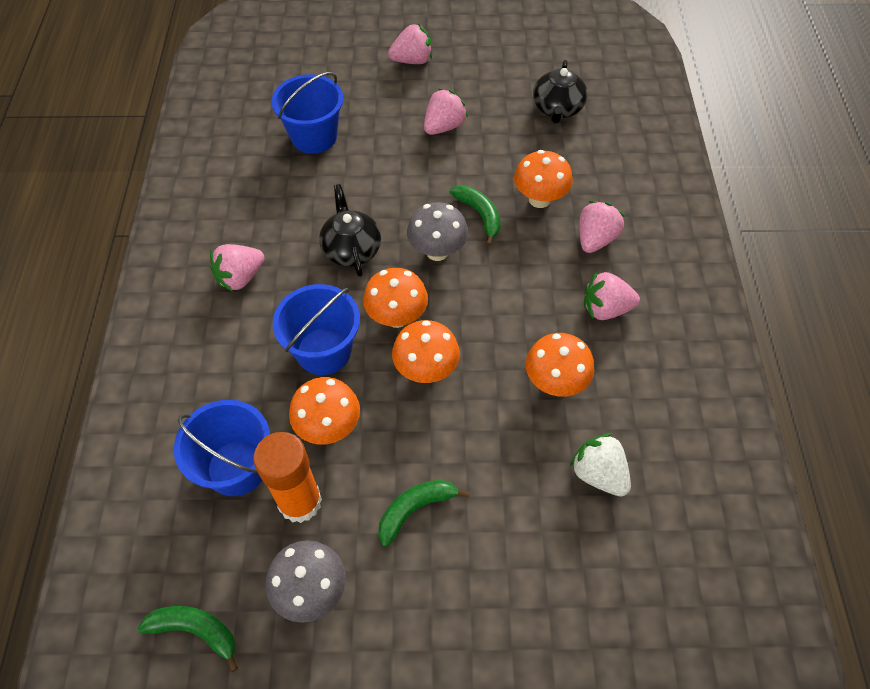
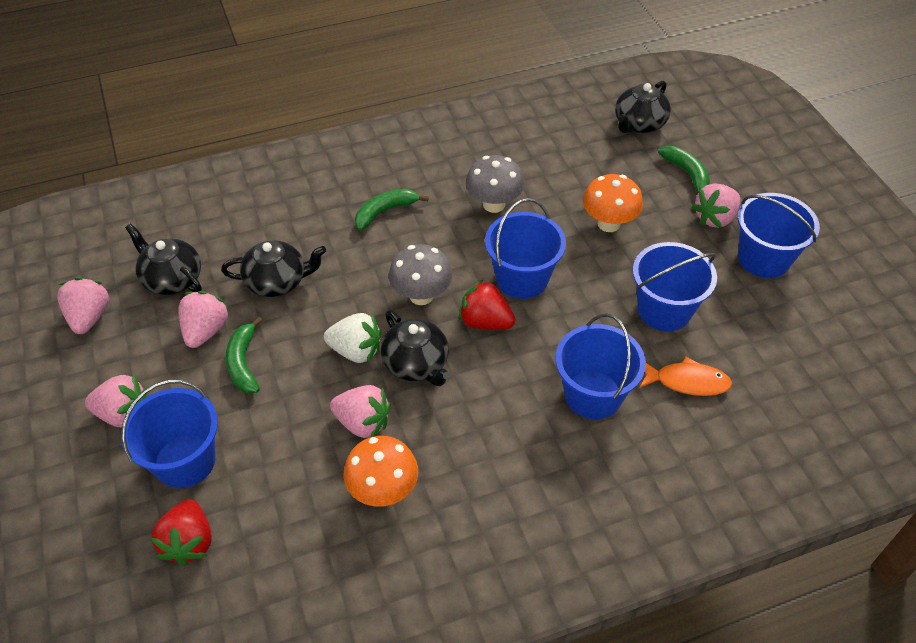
black teapot: [319,184,381,277] [533,60,588,124] = 2 -> [125,223,202,295] [221,240,326,297] [380,310,450,386] [615,81,671,133] = 4
blue bucket: [174,400,270,496] [271,72,343,154] [273,284,360,375] = 3 -> [121,380,218,488] [485,198,566,299] [556,313,646,420] [633,242,717,331] [738,193,820,278] = 5
orange fish: none = 0 -> [640,357,732,396] = 1
orange glue stick: [253,432,322,523] = 1 -> none = 0
orange mushroom: [289,377,360,444] [363,268,428,328] [392,320,460,383] [514,150,573,208] [526,333,594,397] = 5 -> [343,436,418,507] [583,174,643,232] = 2
red strawberry: none = 0 -> [151,499,212,566] [459,279,515,330] = 2

